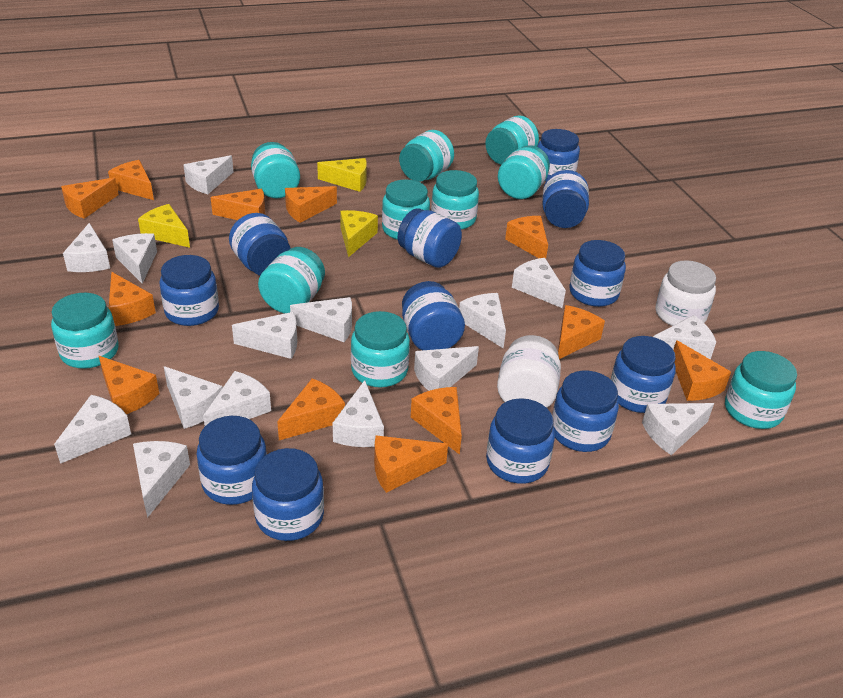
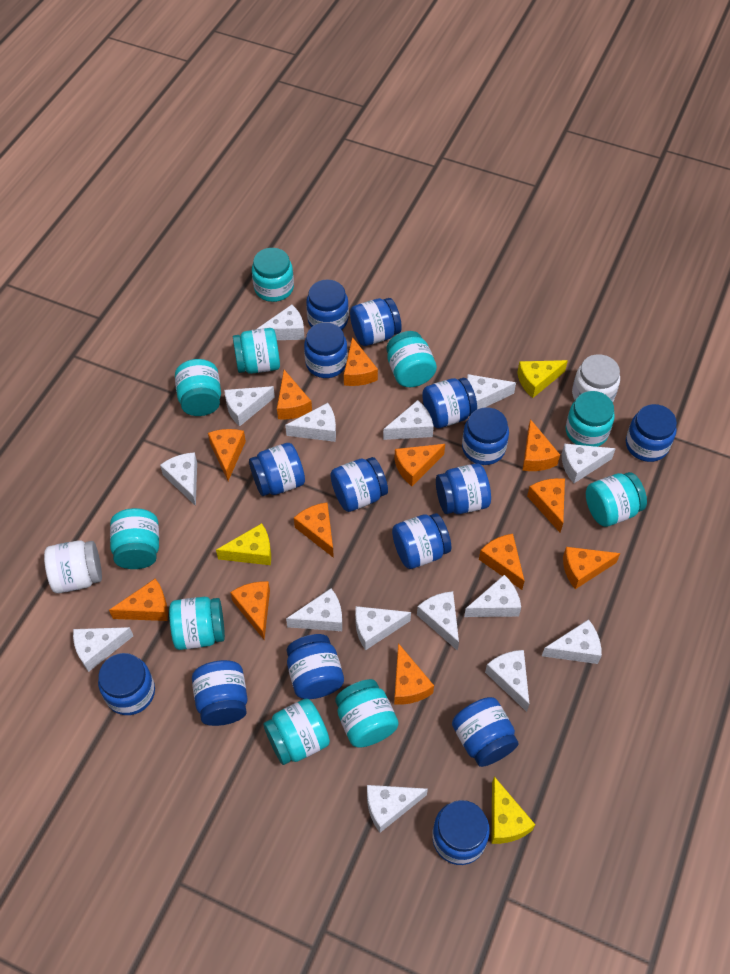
blue jar: [160,255,219,326] [196,416,267,505] [229,213,291,276] [252,448,324,541] [398,208,462,268] [402,281,465,350] [486,398,555,484] [537,129,580,181] [542,170,589,228] [552,371,619,452] [569,240,626,307] [611,336,676,413] = 12 -> [98,653,155,715] [192,660,248,726] [249,443,305,496] [287,634,344,699] [304,322,348,378] [306,279,349,330] [330,457,388,512] [350,298,402,346] [392,513,451,569] [422,378,477,428] [432,800,490,865] [436,463,491,514] [452,697,519,767] [462,407,509,465] [626,404,677,462] = 15

